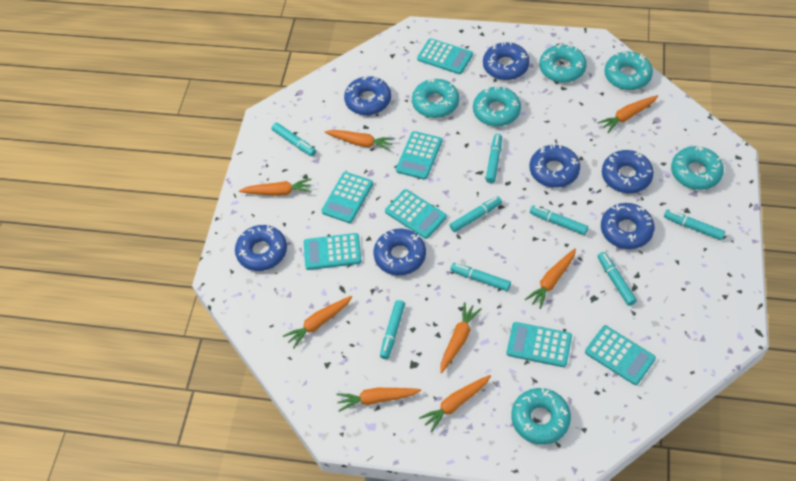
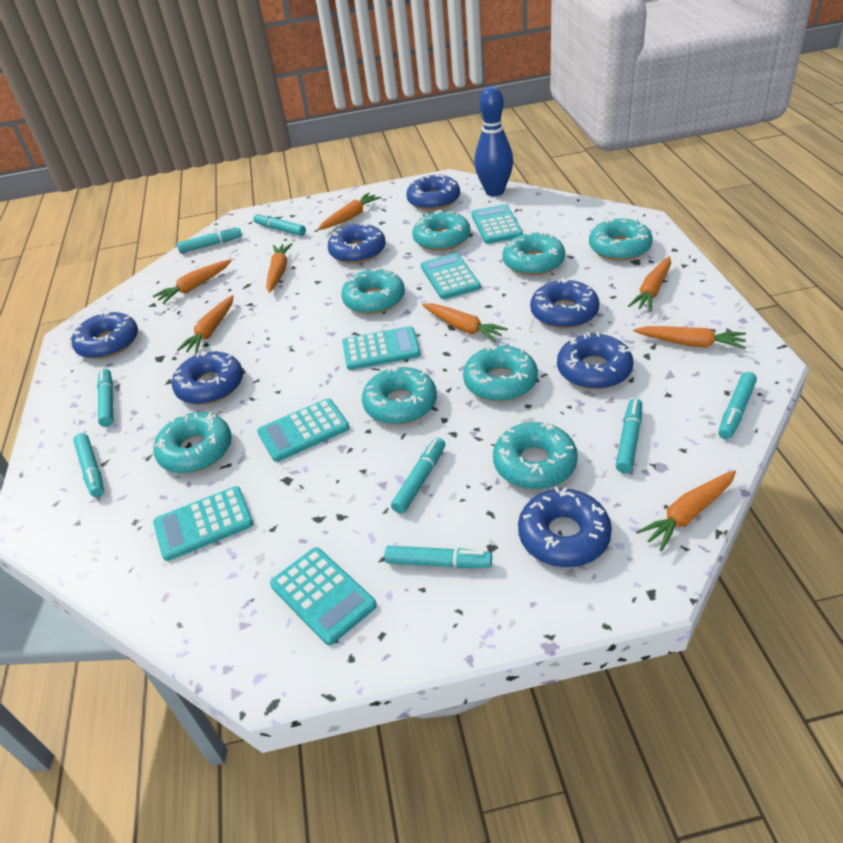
blue bowling pin: none = 0 -> [474,86,513,196] = 1
turquoise calculator: [304,233,361,270] [321,172,373,223] [385,189,447,239] [396,131,442,180] [417,38,473,74] [507,322,572,367] [585,326,656,385] = 7 -> [153,486,253,561] [257,398,350,462] [270,547,377,645] [342,326,421,370] [421,253,481,299] [471,205,523,244] = 6
turquoise donut: [412,78,459,118] [473,86,521,127] [511,388,571,445] [539,44,587,83] [604,52,653,90] [671,145,724,190] = 6 -> [153,411,232,473] [341,267,405,314] [362,365,437,424] [412,210,471,251] [463,344,538,401] [493,422,578,489] [502,231,565,275] [589,218,653,261] = 8

